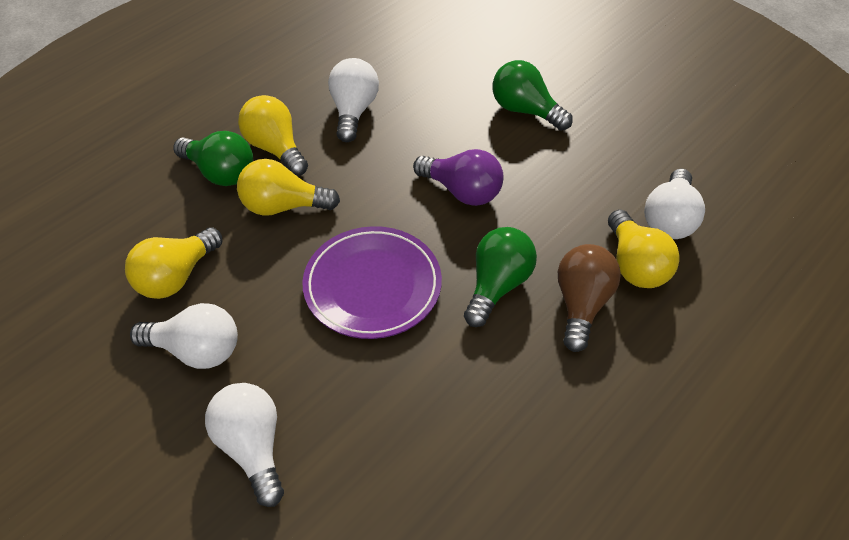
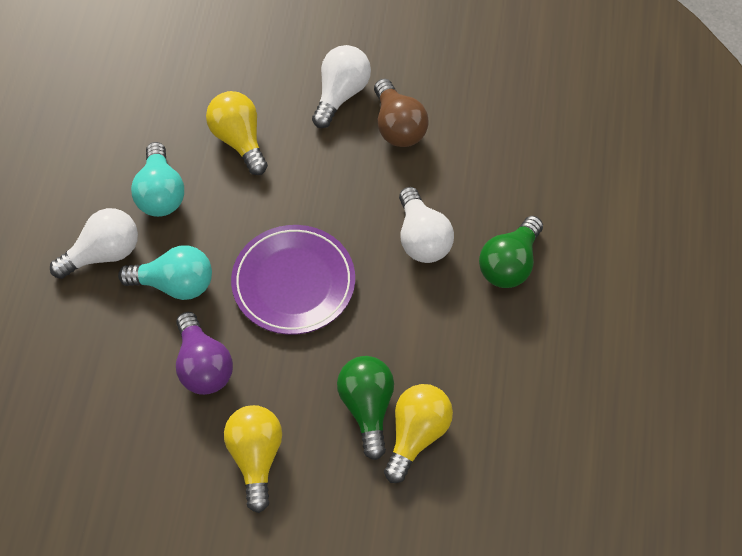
green light bulb: [173,131,253,186] [464,227,537,327] [493,60,573,131] = 3 -> [337,356,394,460] [479,216,543,288] = 2
turquoise light bulb: none = 0 -> [118,246,212,300] [131,142,184,217] = 2
white light bulb: [130,303,238,369] [205,383,284,507] [328,58,379,142] [644,168,705,239] = 4 -> [50,208,138,279] [312,45,371,128] [399,187,454,263] = 3
yellow light bulb: [125,227,222,299] [237,159,340,216] [238,95,308,176] [608,210,680,288] = 4 -> [206,91,268,175] [224,405,282,513] [384,384,453,483] = 3

